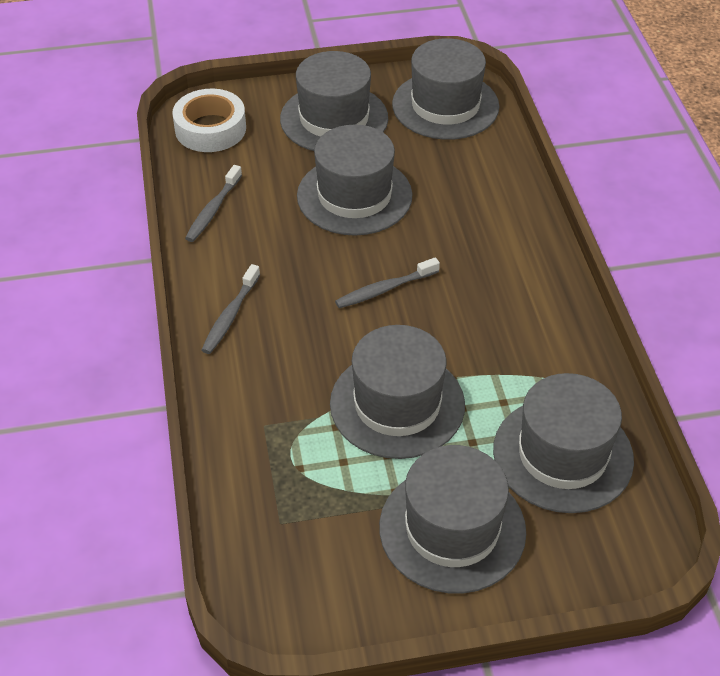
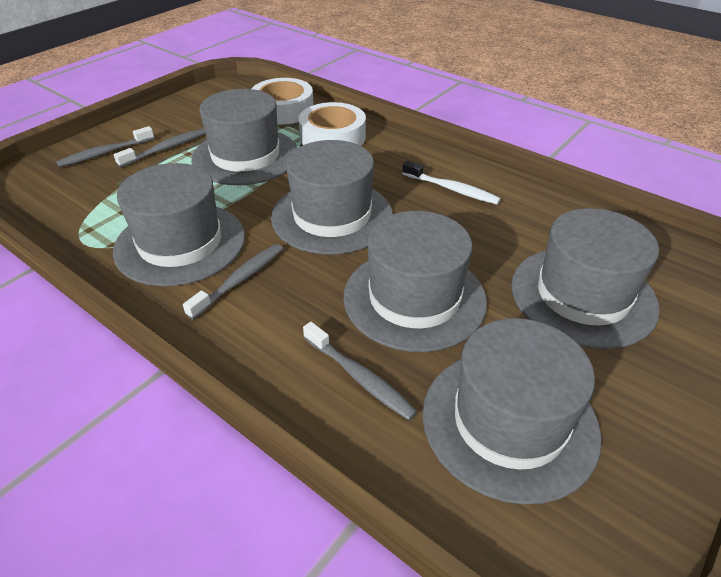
grey toothbrush: [185,165,242,242] [202,264,260,354] [335,257,440,308] = 3 -> [56,126,155,167] [114,129,206,167] [183,244,283,320] [303,322,418,420] = 4
white tape: [172,89,246,152] = 1 -> [252,78,314,125] [298,102,366,146] = 2
white toothbrush: none = 0 -> [402,161,501,204] = 1

